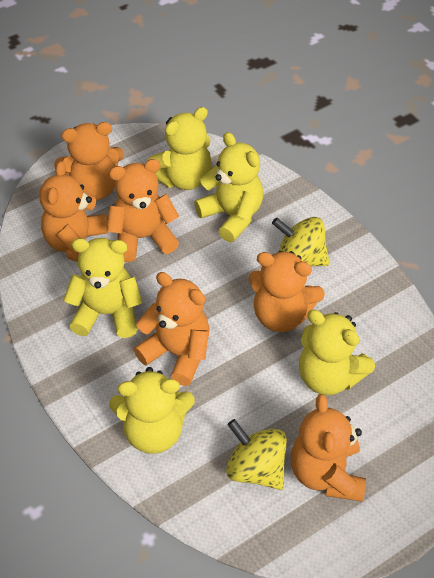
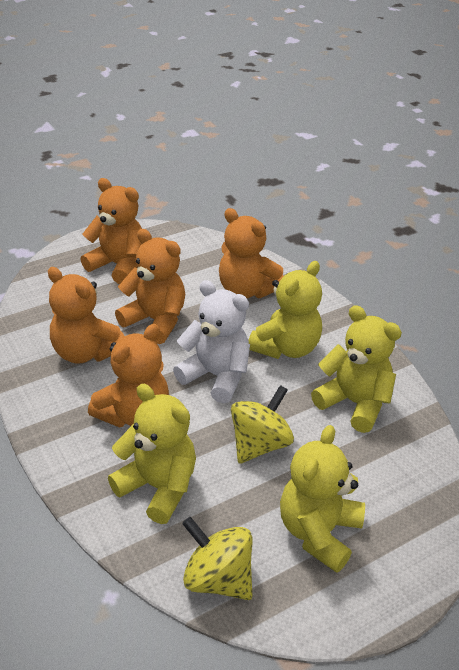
orange teddy bear: [39,161,109,262] [54,122,124,201] [107,159,179,262] [134,272,210,386] [248,251,325,332] [291,394,366,502] = 6 -> [48,267,125,364] [81,178,142,284] [88,324,169,428] [115,229,185,344] [219,208,284,298] = 5
white teddy bear: none = 0 -> [173,280,250,403] = 1
yellow teddy bear: [63,238,142,338] [109,367,195,454] [148,107,212,190] [194,132,263,242] [299,310,375,395] = 5 -> [108,384,196,524] [249,261,322,359] [280,425,365,573] [311,305,402,433] = 4

